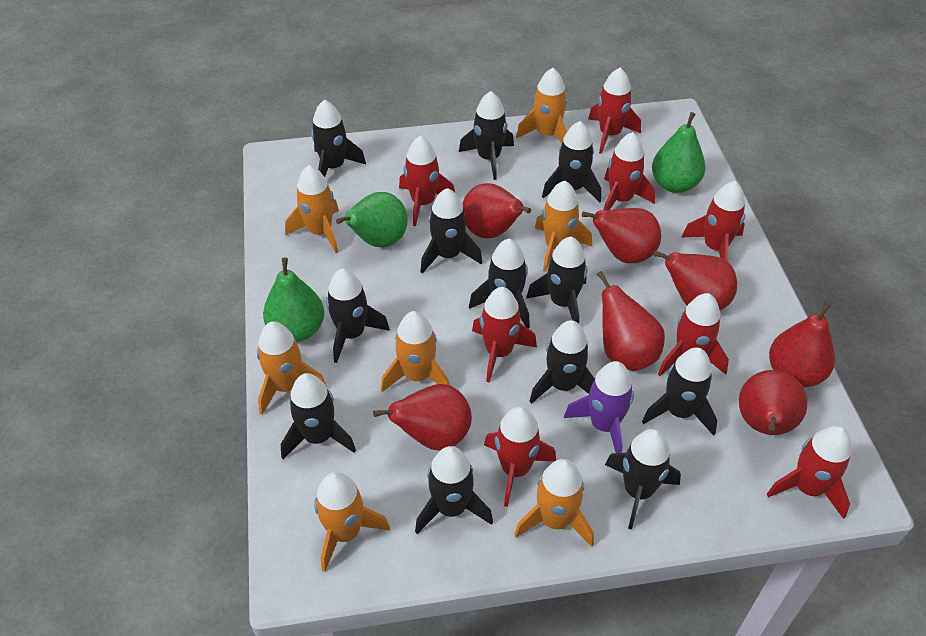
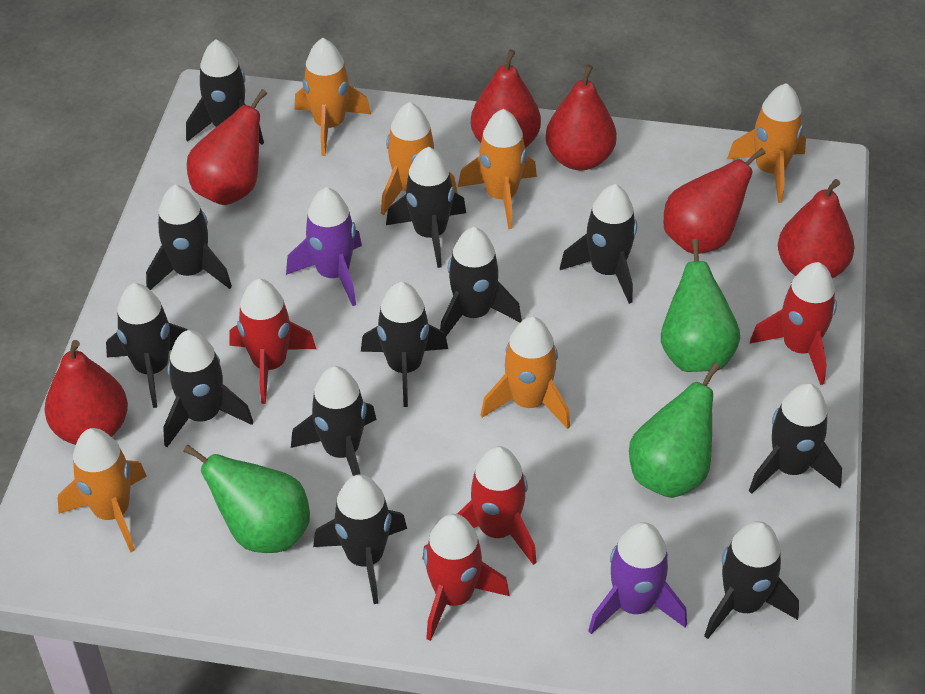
orange rocket: [257,321,327,415] [285,165,339,253] [314,472,390,572] [381,311,450,392] [515,459,594,547] [516,68,567,144] [535,181,592,272] = 7 -> [58,428,147,552] [294,38,371,156] [381,102,458,215] [458,109,537,229] [481,317,570,429] [727,83,806,203] = 6
purple rocket: [564,361,634,453] = 1 -> [286,187,362,306] [588,522,687,634] = 2
red pear: [373,384,472,450] [462,183,531,239] [582,208,661,263] [597,271,665,371] [654,251,737,310] [739,370,807,435] [769,302,835,387] = 7 -> [45,340,128,445] [187,89,267,205] [471,49,541,148] [545,65,617,170] [663,148,765,254] [778,179,855,278] = 6
red rocket: [399,136,455,226] [472,287,537,383] [484,406,556,507] [588,67,641,154] [604,132,655,210] [658,293,729,376] [681,181,745,262] [767,426,852,519] = 8 -> [229,279,316,404] [423,514,510,641] [457,446,537,565] [750,262,837,385] = 4

